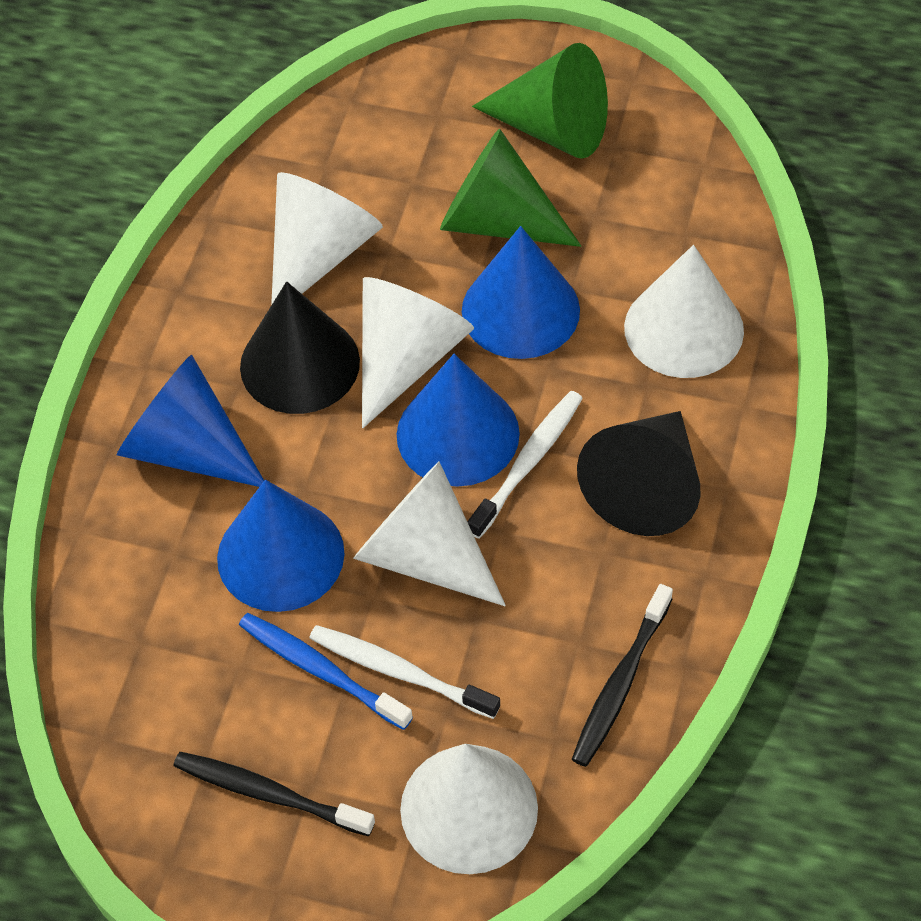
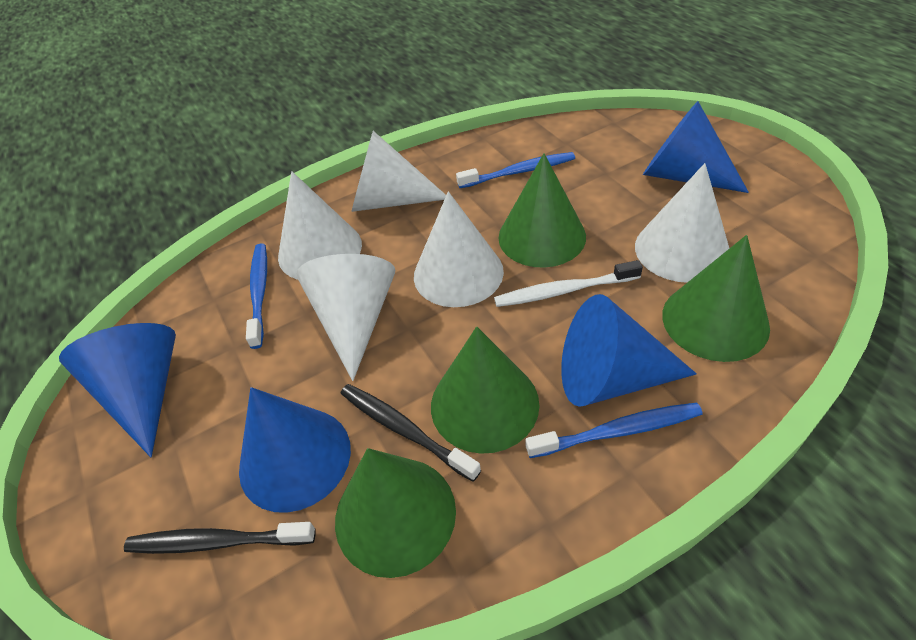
black cone: [240,281,360,414] [577,411,700,536] = 2 -> none = 0
blue toothbrush: [239,613,413,730] = 1 -> [246,244,267,349] [456,152,575,188] [526,403,702,458] = 3
green cone: [440,128,581,247] [472,43,608,159] = 2 -> [335,448,456,578] [431,327,539,454] [498,153,586,268] [662,235,770,362] = 4
white toothbrush: [309,625,500,719] [467,391,583,539] = 2 -> [494,260,643,307] = 1

